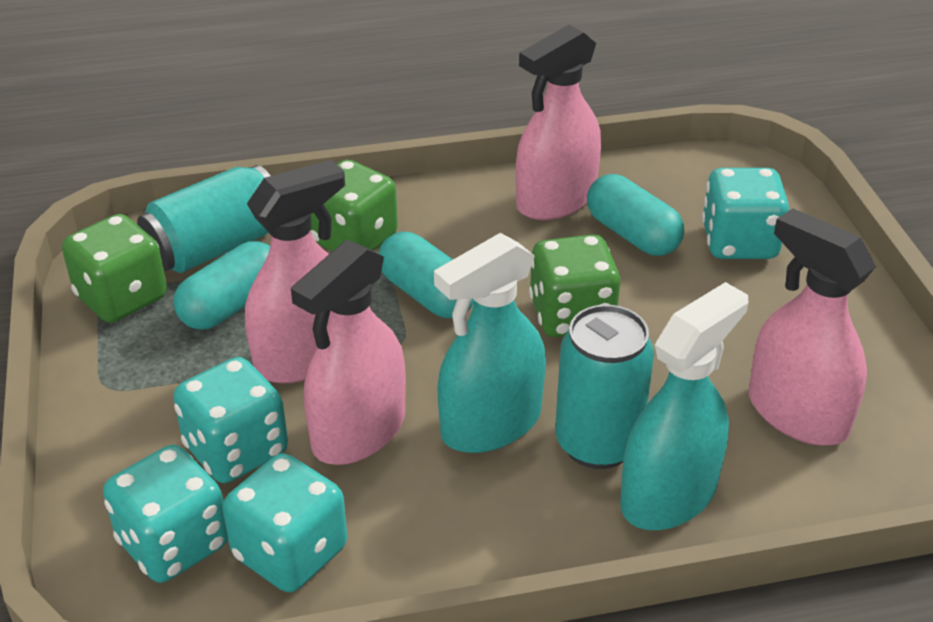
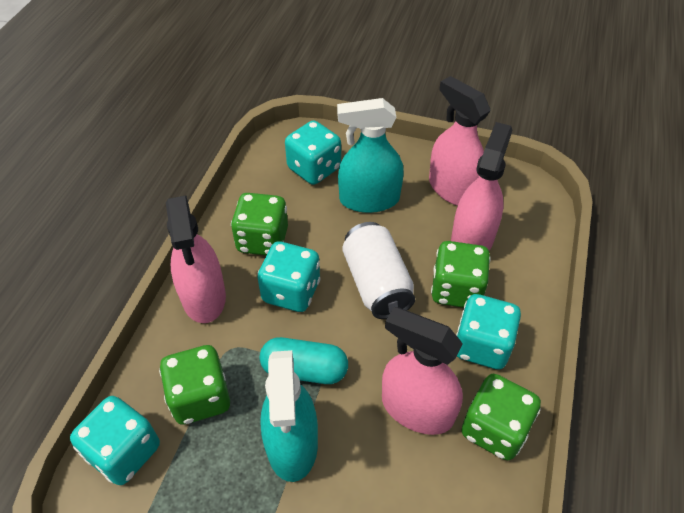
green dice: [62,214,167,323] [310,160,398,251] [529,234,620,337] = 3 -> [159,345,230,425] [231,193,288,255] [431,241,491,308] [462,374,541,460] = 4
turquoise can: [137,165,271,273] [555,305,654,469] = 2 -> none = 0
turquoise capsule: [173,241,270,330] [379,232,474,318] [587,174,684,256] = 3 -> [260,337,348,384] = 1
white can: none = 0 -> [342,222,415,319] = 1

